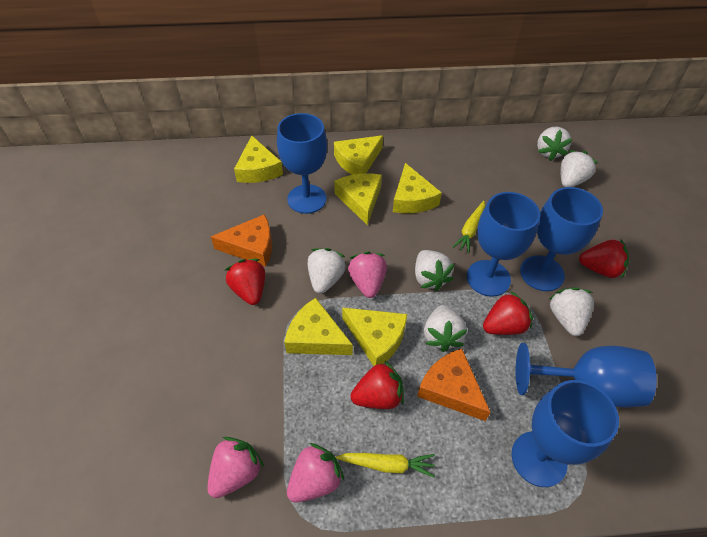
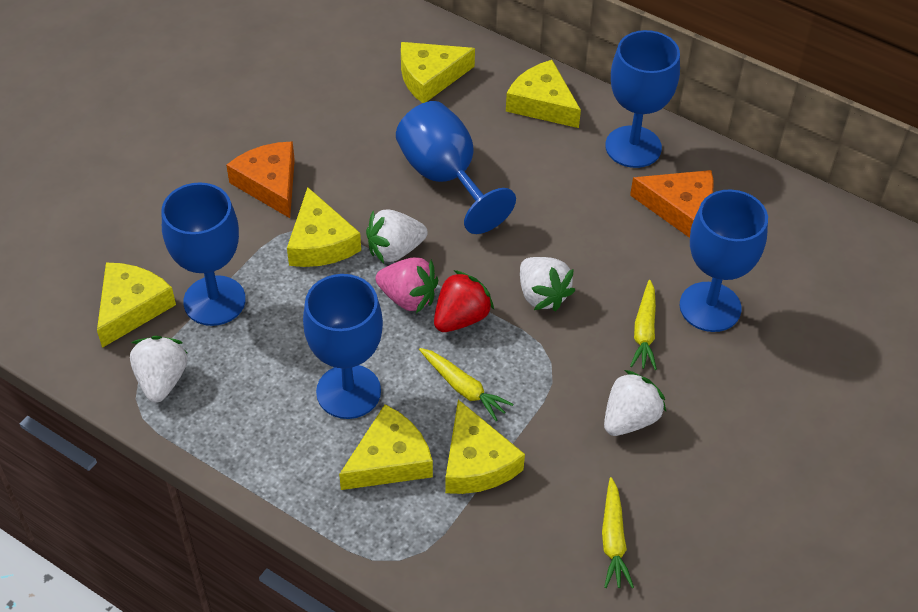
pink strawberry: [207,437,264,498] [287,443,344,503] [348,252,387,298] = 3 -> [375,257,438,313] = 1
red strawberry: [225,259,265,305] [351,360,404,409] [483,291,533,335] [579,239,629,279] = 4 -> [434,270,494,332] = 1
white strawberry: [308,248,346,294] [415,250,455,291] [424,305,468,352] [537,127,573,161] [548,287,594,336] [561,150,598,187] = 6 -> [130,336,187,403] [366,210,428,263] [520,257,575,311] [604,370,666,436] = 4
yellow carrot: [336,453,435,478] [453,201,485,253] = 2 -> [419,348,513,421] [602,477,634,588] [630,280,657,370] = 3

